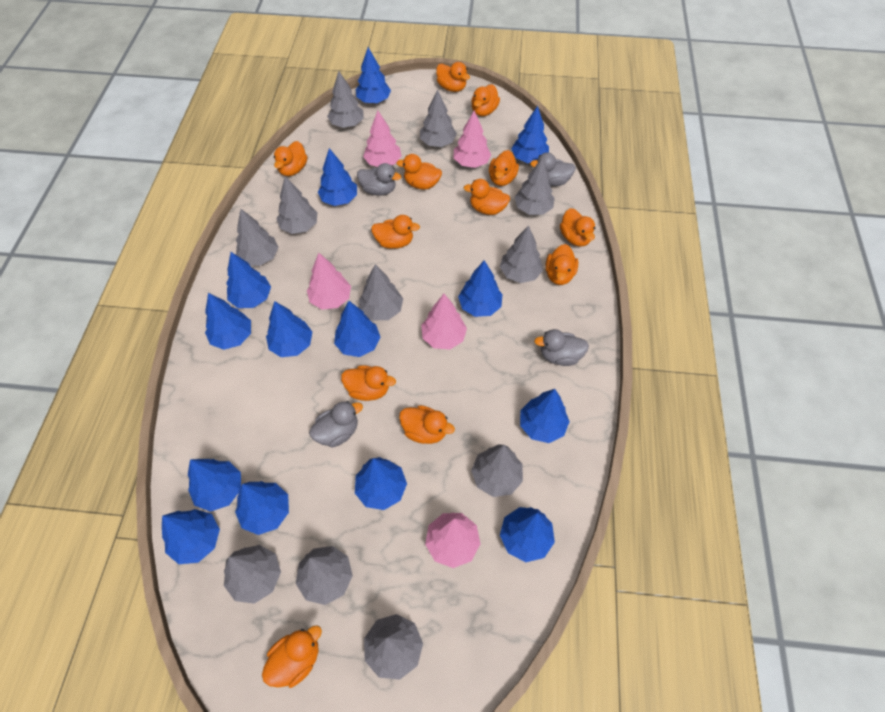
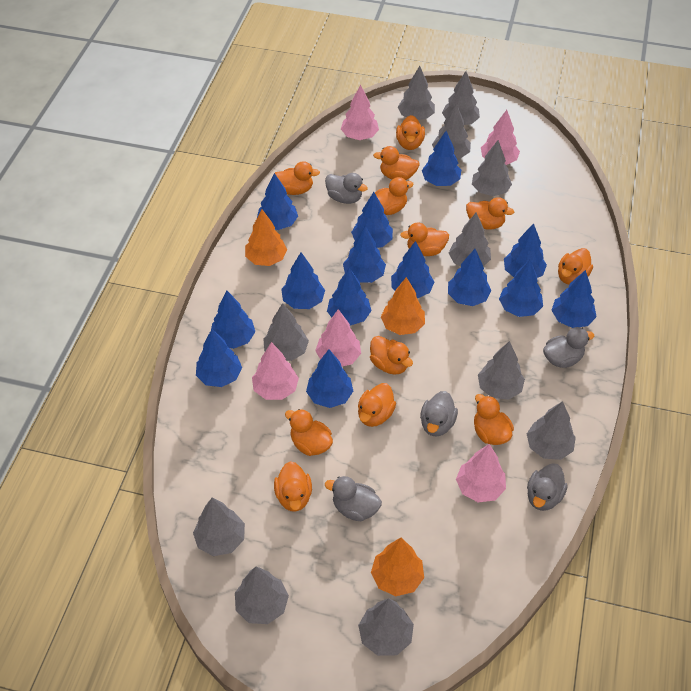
grey duck: [309,401,363,448] [357,163,401,196] [530,152,576,186] [534,329,589,366] = 4 -> [325,173,368,204] [325,476,382,521] [420,391,458,436] [527,463,568,511] [543,327,594,368] = 5
orange tree: none = 0 -> [245,209,287,266] [371,538,424,596] [381,277,425,335] = 3

